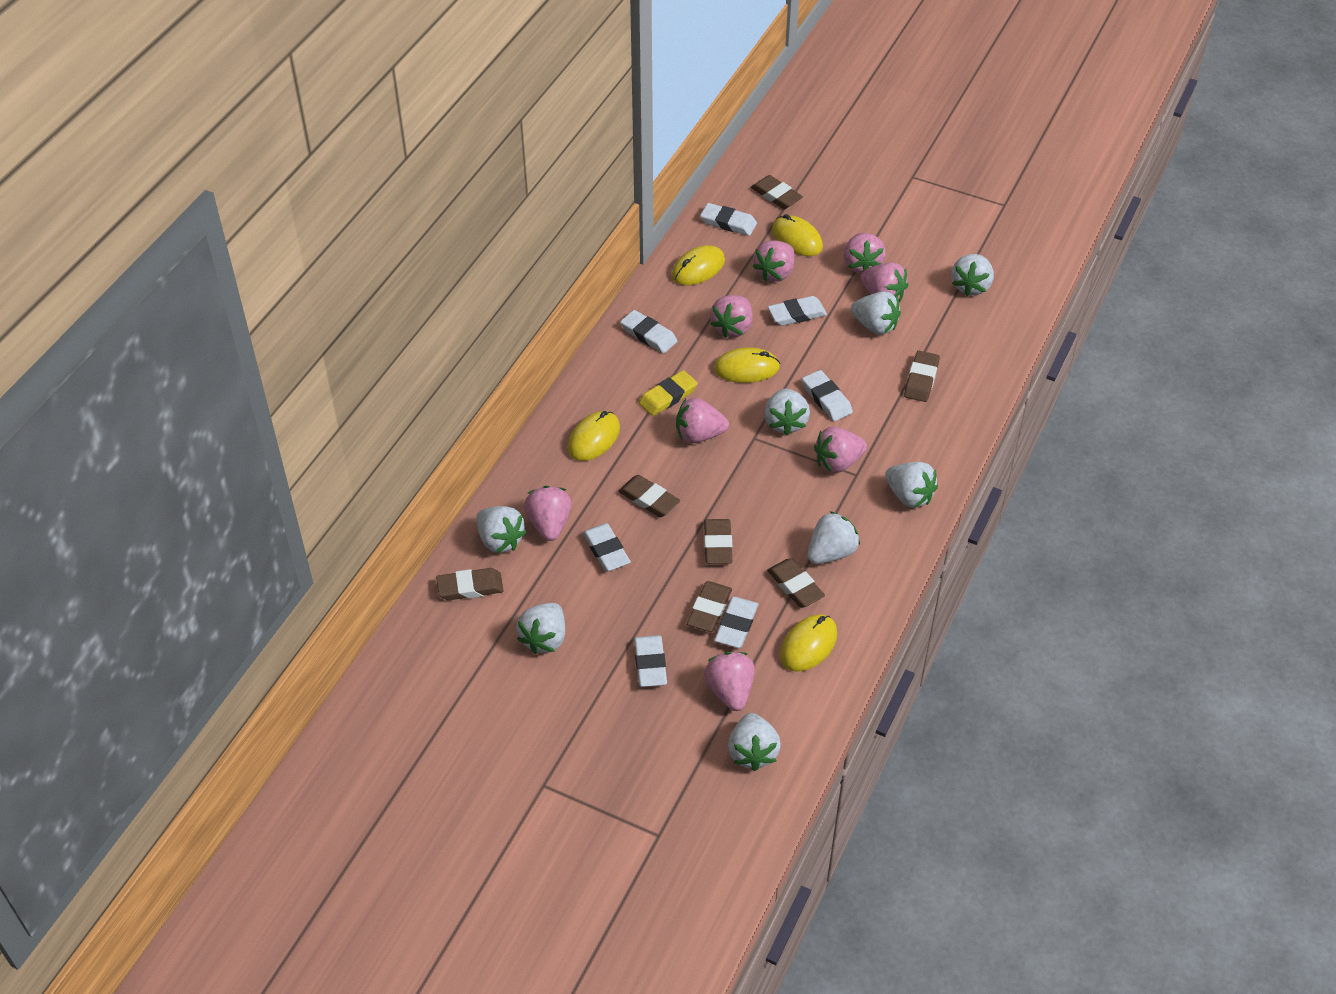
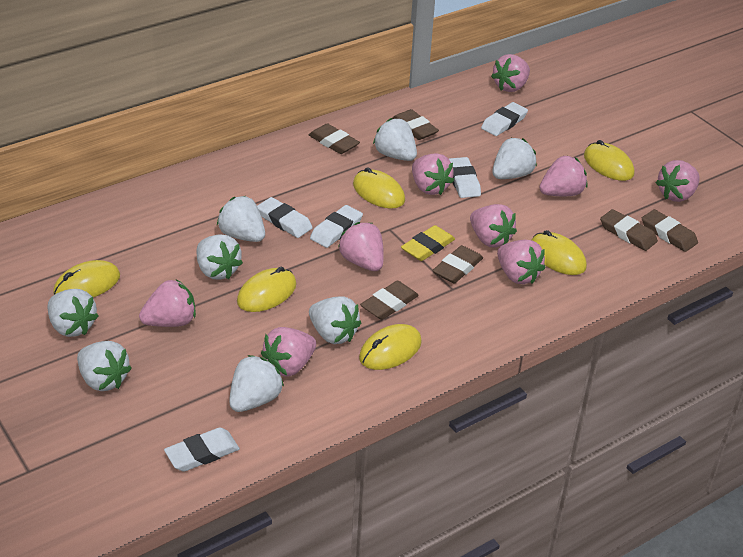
brown eraser: [436,568,504,600] [618,475,680,517] [687,581,732,632] [704,519,732,564] [751,175,803,209] [767,558,825,608] [904,351,940,402] = 7 -> [309,123,360,154] [360,281,419,320] [392,109,439,140] [432,245,483,283] [600,209,658,251] [642,209,698,252] = 6
pink strawberry: [524,486,572,541] [676,398,729,443] [704,652,755,711] [710,295,752,338] [752,240,795,282] [814,427,867,473] [844,233,886,273] [860,262,909,302] = 8 -> [139,279,196,327] [261,327,316,377] [338,222,384,271] [412,153,454,195] [470,204,517,248] [491,54,530,92] [497,240,545,284] [539,156,587,196] [656,160,700,202] = 9
white eraser: [583,523,631,571] [620,310,677,353] [634,635,667,687] [700,203,757,236] [715,597,758,648] [768,296,827,326] [802,370,853,421] = 7 -> [164,427,240,472] [257,197,313,238] [310,205,363,248] [449,157,481,198] [481,102,528,136] = 5
yellow mouse: [568,411,620,461] [672,245,725,285] [714,347,780,383] [772,214,823,256] [780,614,837,672] = 5 -> [53,260,120,297] [237,267,297,312] [353,167,405,209] [359,324,422,370] [532,230,587,275] [584,140,634,181] = 6

